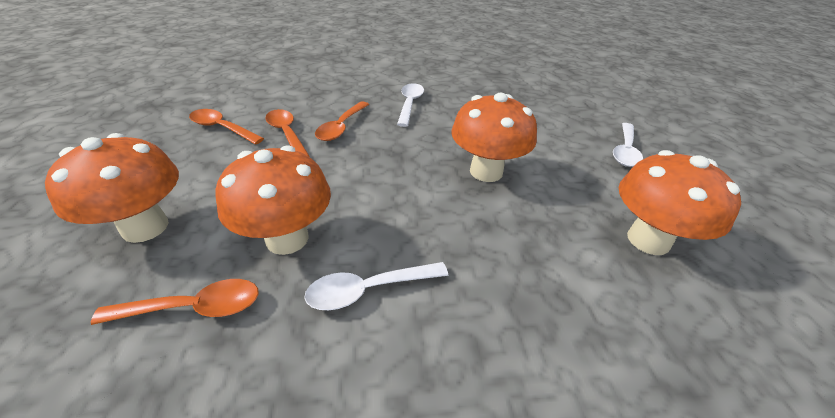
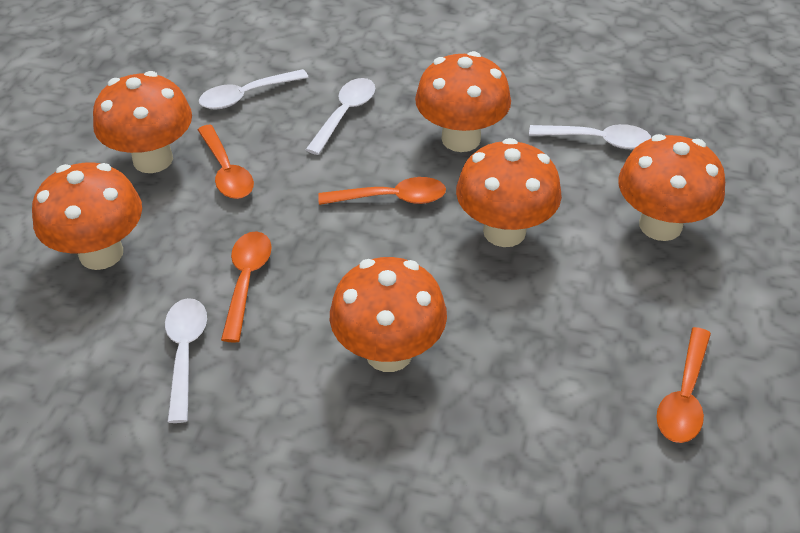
orange mushroom: [45,133,179,243] [215,145,331,255] [451,93,537,182] [619,150,741,255] = 4 -> [32,162,142,270] [93,71,192,173] [330,257,447,372] [415,51,511,152] [456,138,562,247] [618,134,725,241] = 6
white spoon: [304,262,448,310] [397,83,424,127] [613,123,643,167] = 3 -> [165,298,207,423] [199,69,309,110] [305,78,375,155] [529,124,651,149] = 4

